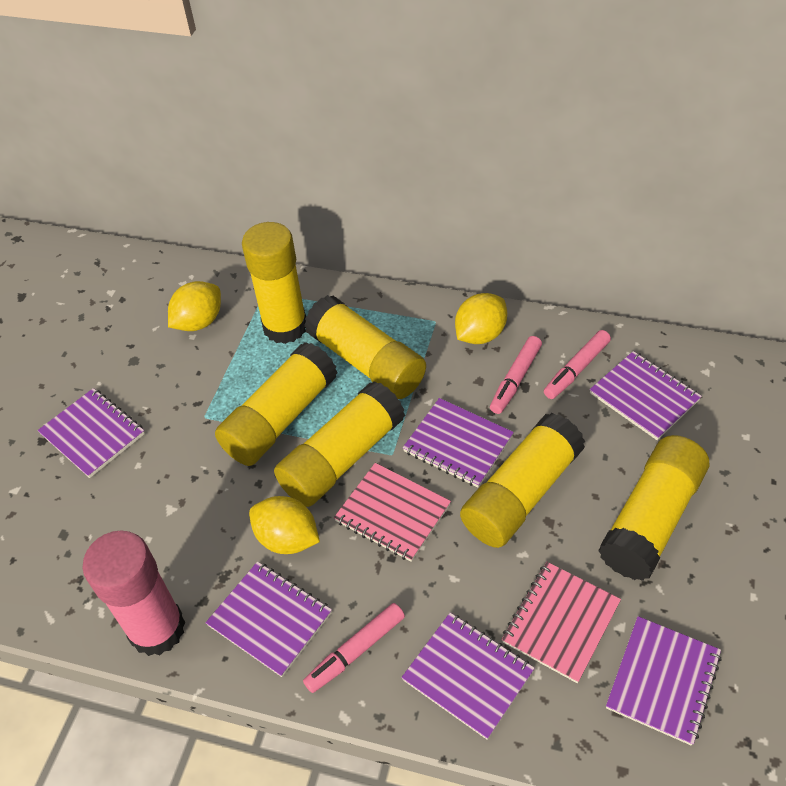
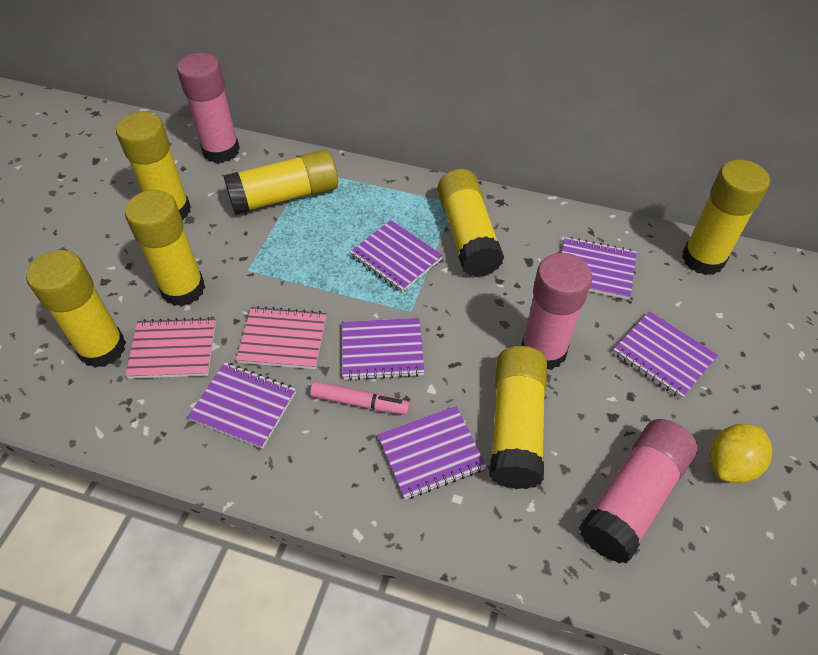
pink glue stick: [83,530,185,656] = 1 -> [177,53,240,163] [521,253,592,370] [579,419,697,564] = 3
pink marker: [303,603,405,693] [490,336,542,414] [544,330,611,399] = 3 -> [310,382,410,415] = 1
yellow glue stick: [215,342,338,466] [242,222,306,344] [274,381,405,507] [304,295,426,399] [460,413,585,548] [598,435,709,581] = 6 -> [26,250,126,368] [116,112,191,220] [125,190,205,306] [223,149,338,215] [437,169,504,277] [489,346,547,489] [682,160,770,275] = 7
yellow lemon: [168,281,221,331] [249,496,320,554] [455,293,507,344] = 3 -> [710,424,772,483] = 1

